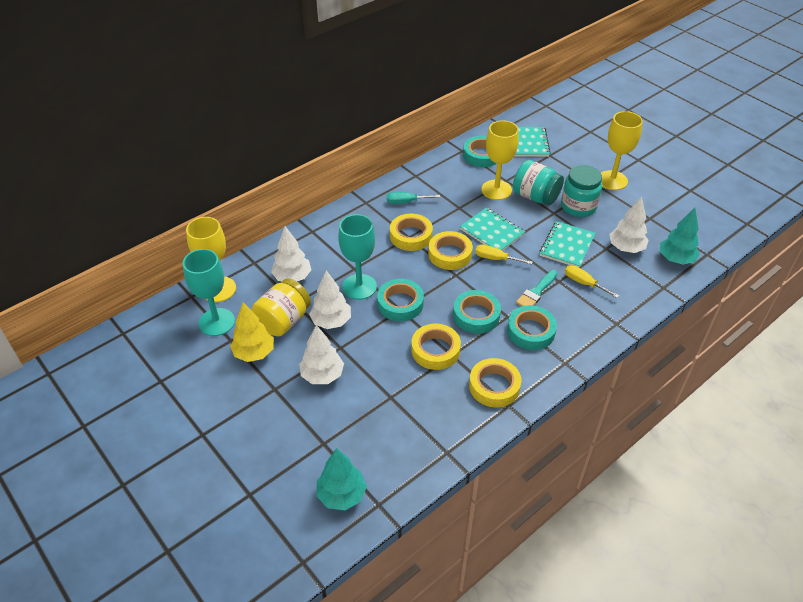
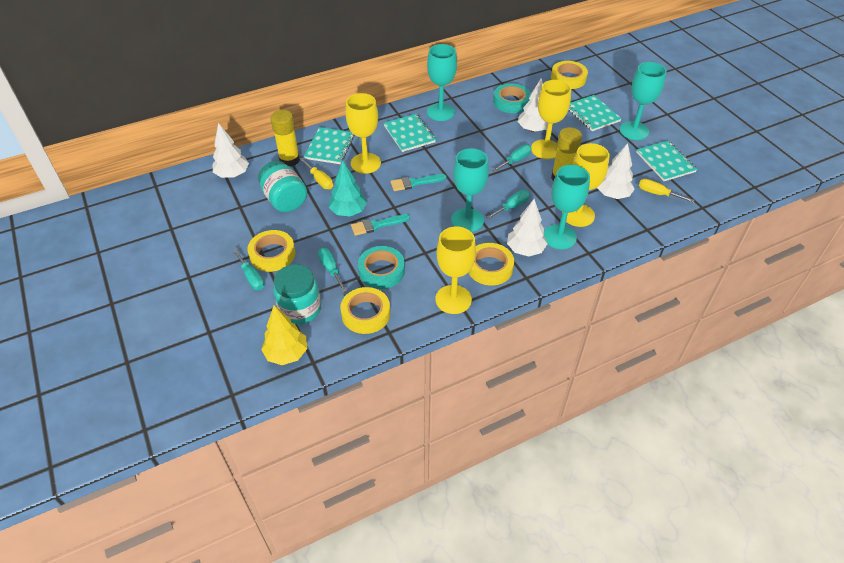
turquoise brush: [516,270,558,306] = 1 -> [351,214,410,236] [390,174,446,191] = 2
turquoise goblet: [183,249,235,336] [338,214,377,300] = 2 -> [427,44,457,121] [451,148,489,232] [544,165,590,249] [620,62,667,140] = 4
turquoise notebook: [460,208,525,251] [514,127,551,157] [540,221,595,268] = 3 -> [304,127,355,164] [384,114,436,152] [569,95,622,131] [636,141,697,181] = 4
turquoise screwdriver: [387,192,440,204] = 1 -> [233,249,264,290] [318,248,347,293] [486,190,530,220] [493,144,532,172] = 4
turquoise tape: [377,279,424,321] [453,290,501,334] [463,136,497,167] [507,305,557,350] = 4 -> [358,246,405,289] [493,83,531,113] = 2
turquoise tree: [316,448,367,510] [660,208,700,265] = 2 -> [329,160,367,216] = 1
yellow glue stick: none = 0 -> [270,110,300,167] [551,127,582,181] = 2
yellow goblet: [186,217,236,302] [482,120,519,200] [601,111,643,190] = 3 -> [346,93,381,174] [435,226,476,314] [531,80,571,159] [566,143,610,227] = 4
yellow jar: [252,279,311,336] = 1 -> none = 0

